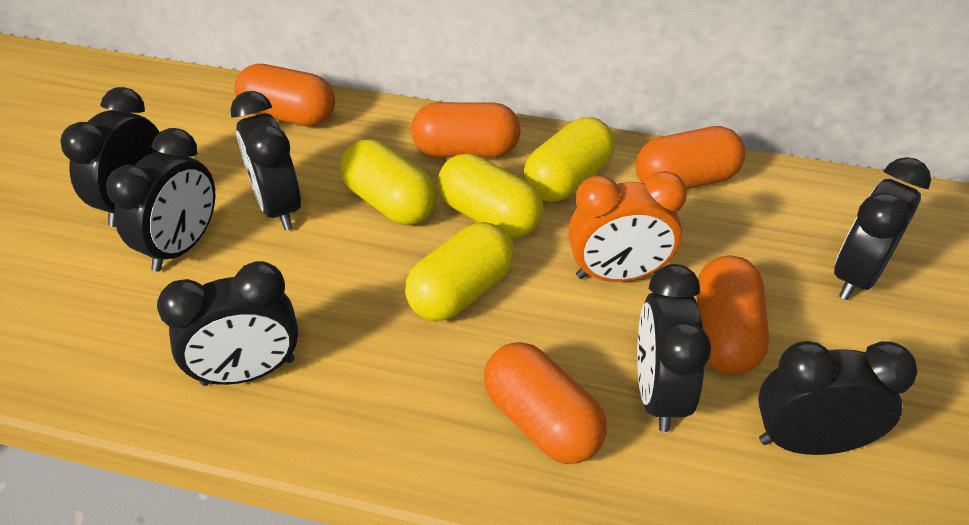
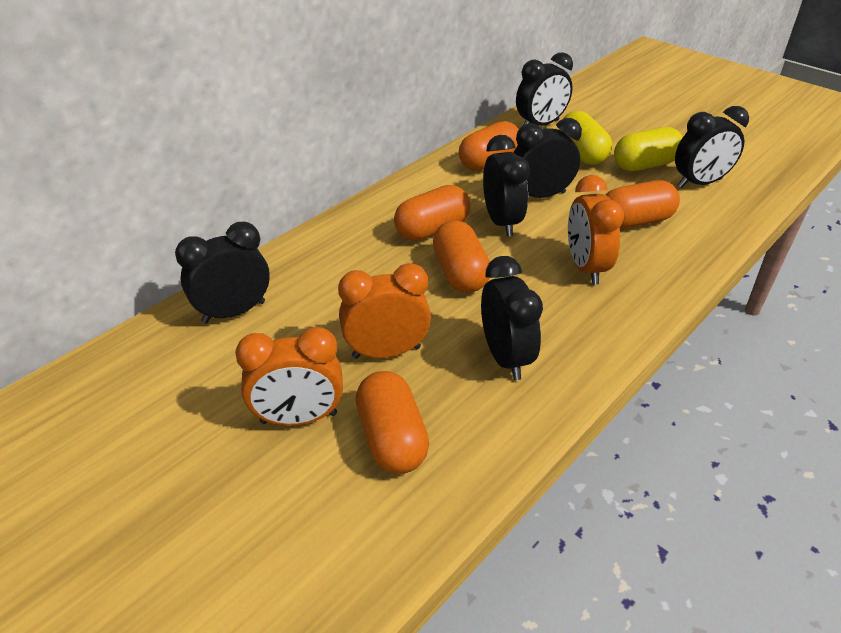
black clock: [60,87,160,227] [106,128,215,272] [157,261,299,386] [230,91,301,230] [637,264,711,432] [758,341,918,455] [834,157,931,300] = 7 -> [175,222,270,324] [481,256,543,380] [483,135,530,236] [514,118,582,198] [516,52,573,126] [675,106,749,188] = 6
orange clock: [568,171,687,282] = 1 -> [235,327,343,426] [338,263,431,359] [568,175,624,285] = 3
yellow capsule: [340,140,437,225] [405,222,514,321] [438,154,544,238] [524,117,615,202] = 4 -> [559,111,612,165] [614,127,683,171] = 2

